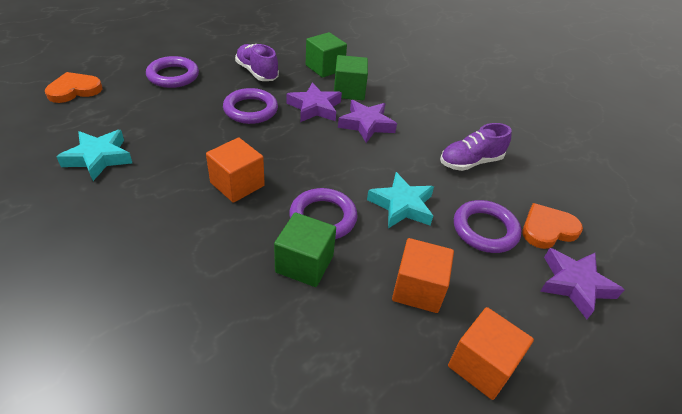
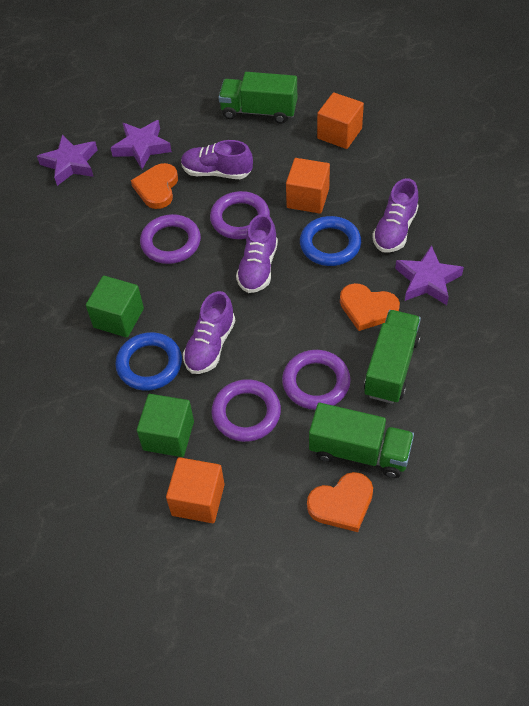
blue ring: none = 0 -> [115,332,182,390] [300,216,361,266] = 2
green cube: [274,212,336,287] [306,32,347,78] [334,55,368,100] = 3 -> [86,276,144,338] [137,394,194,457] = 2
green truck: none = 0 -> [218,72,297,124] [309,403,414,478] [364,310,421,404] = 3
orange heart: [45,72,103,103] [522,203,583,249] = 2 -> [131,163,178,209] [307,472,373,532] [340,283,400,331] = 3
purple shoe: [235,44,279,81] [440,123,511,171] = 2 -> [181,140,253,179] [183,291,235,374] [236,214,278,293] [372,178,419,253] = 4
turquoise star: [56,130,132,181] [367,172,434,228] = 2 -> none = 0

